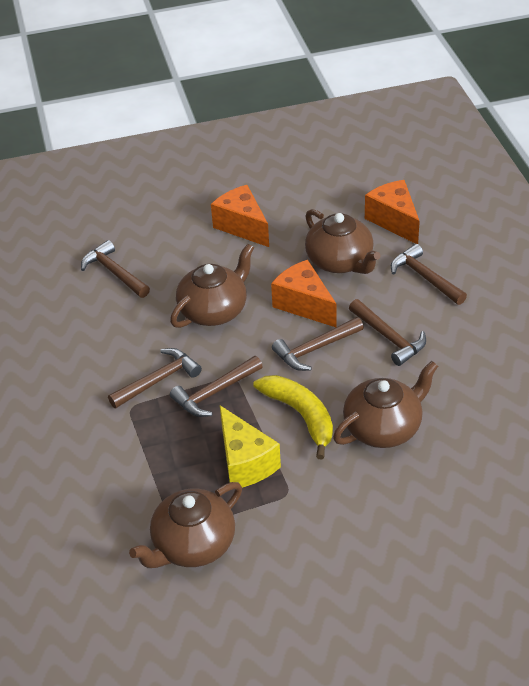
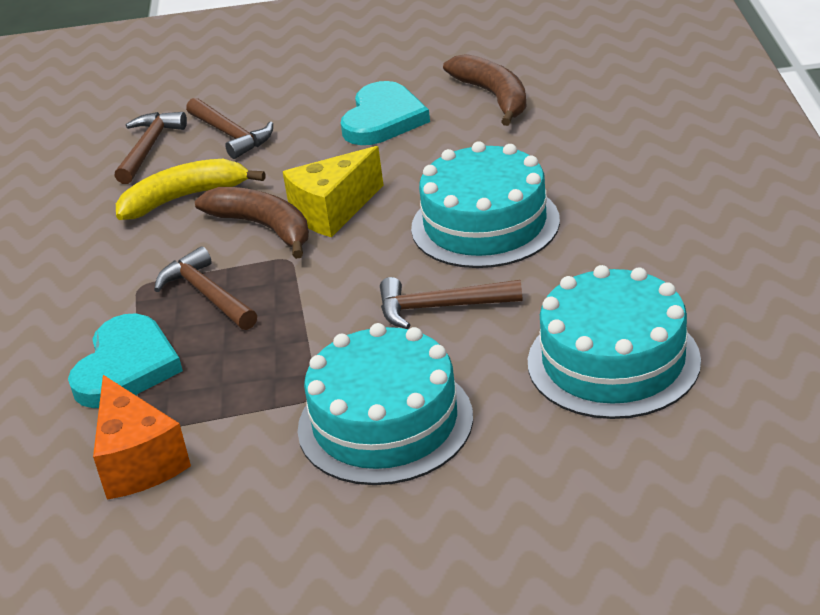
brown banana: none = 0 -> [195,187,309,259] [443,54,527,126] = 2
brown hammer: [81,240,150,298] [108,348,202,408] [170,356,263,417] [272,317,364,371] [349,299,426,366] [391,244,467,305] = 6 -> [115,112,187,184] [154,246,257,330] [186,98,273,159] [380,277,523,329] = 4
brown teapot: [129,482,242,568] [170,244,254,328] [305,209,380,274] [333,361,438,448] = 4 -> none = 0
orange cheese: [211,185,269,247] [271,260,336,327] [365,180,420,244] = 3 -> [93,375,191,500] = 1
turquoise cake: none = 0 -> [298,323,473,485] [411,141,560,268] [528,265,701,419] = 3
turquoise heart: none = 0 -> [68,313,183,408] [341,81,430,145] = 2

